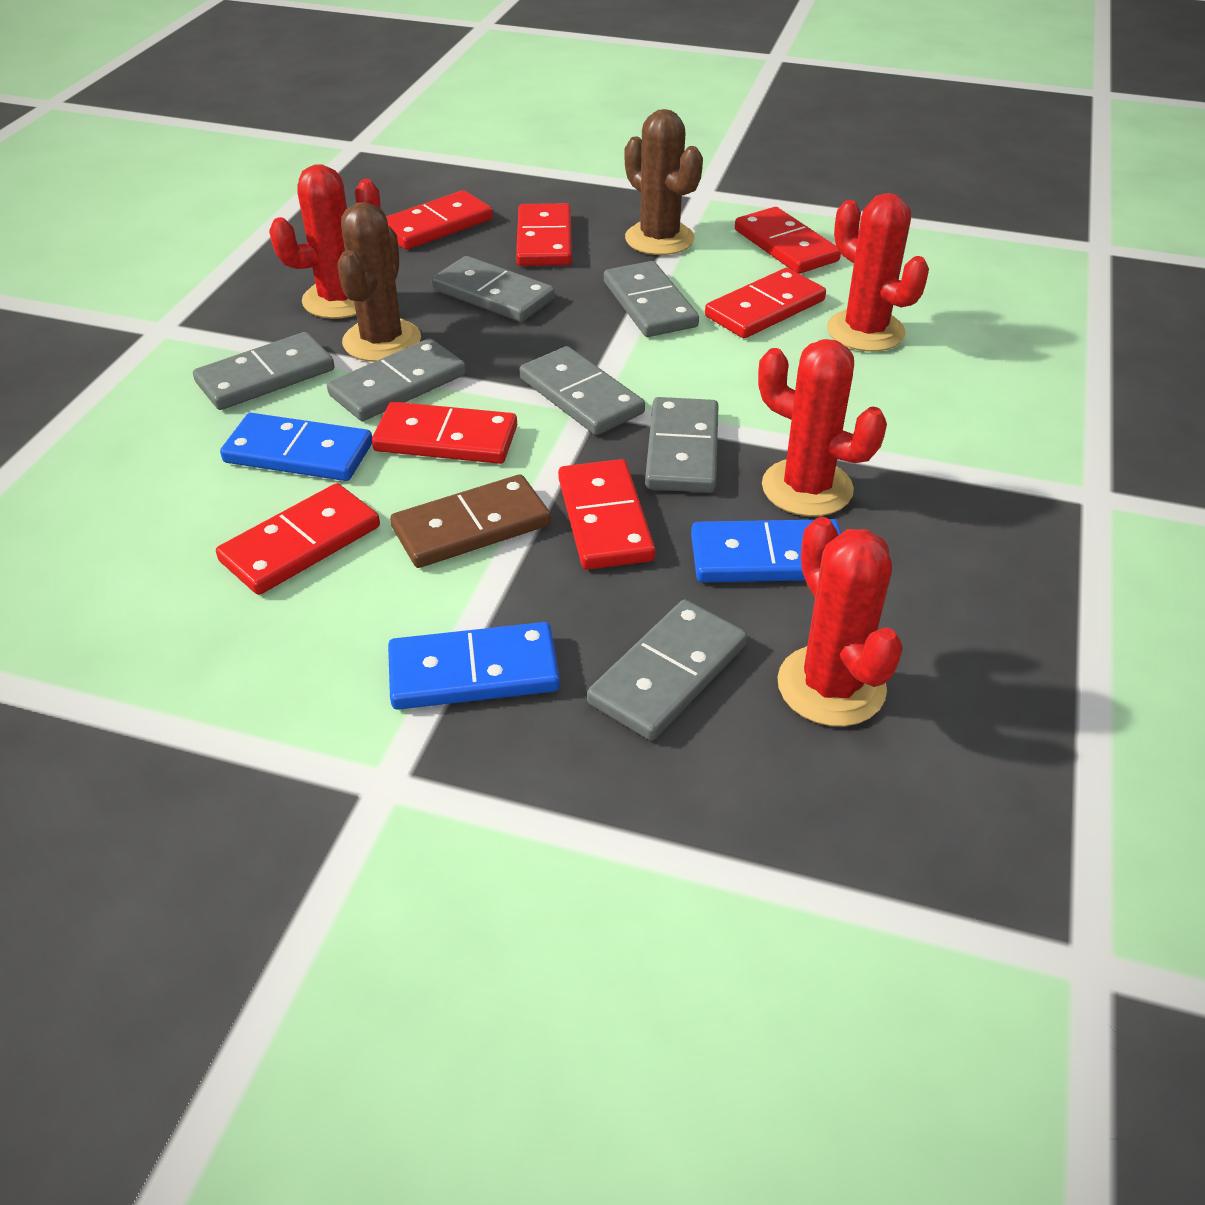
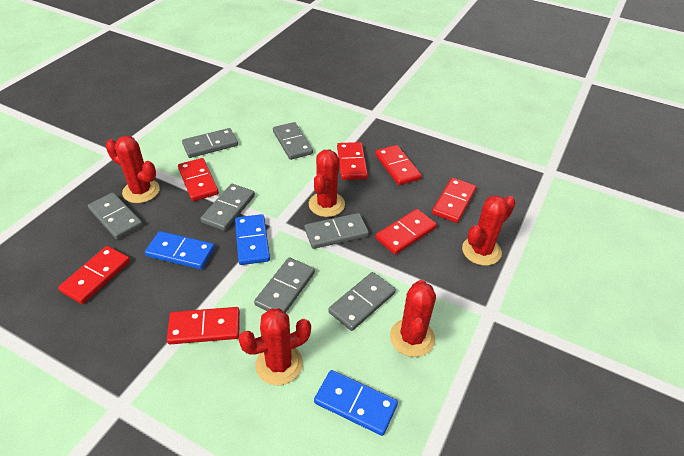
brown cactus: [337,202,421,362] [625,109,703,255] = 2 -> none = 0
brown domino: [390,474,551,568] = 1 -> none = 0
red cactus: [269,164,381,319] [758,339,887,516] [777,517,903,726] [827,193,929,351] = 4 -> [105,136,160,203] [238,309,311,385] [309,149,345,217] [390,280,436,357] [462,195,515,266] = 5

